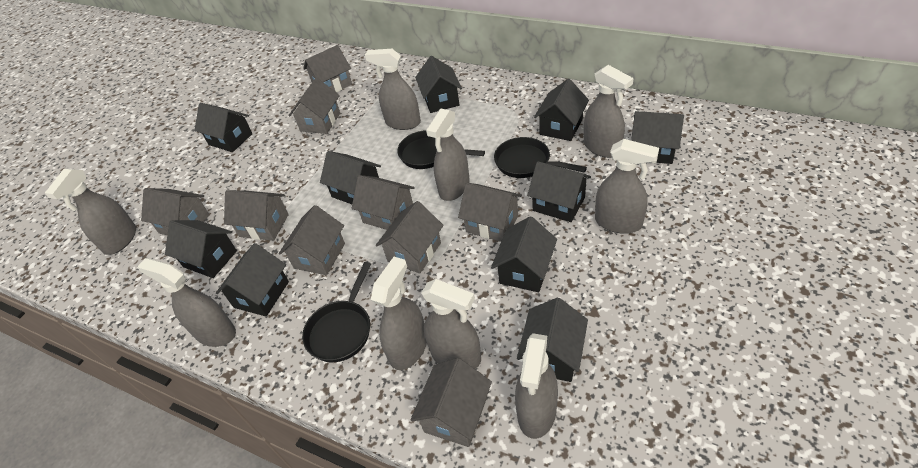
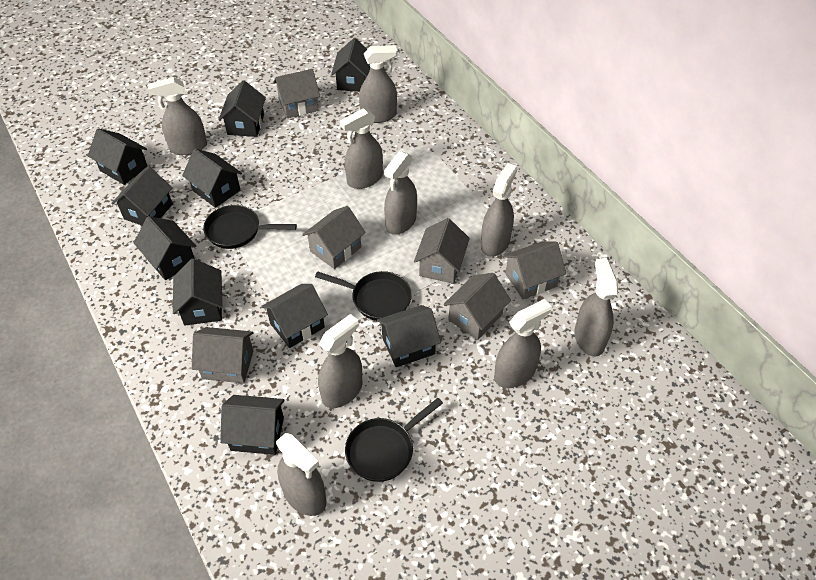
grey house: [141,188,209,235] [224,190,289,241] [279,205,345,275] [288,78,340,134] [303,45,352,93] [352,175,415,230] [376,201,444,274] [411,358,492,447] [458,183,522,242] = 9 -> [192,327,254,383] [273,69,320,118] [302,206,366,269] [414,218,470,284] [444,273,511,340] [503,241,566,299] = 6

